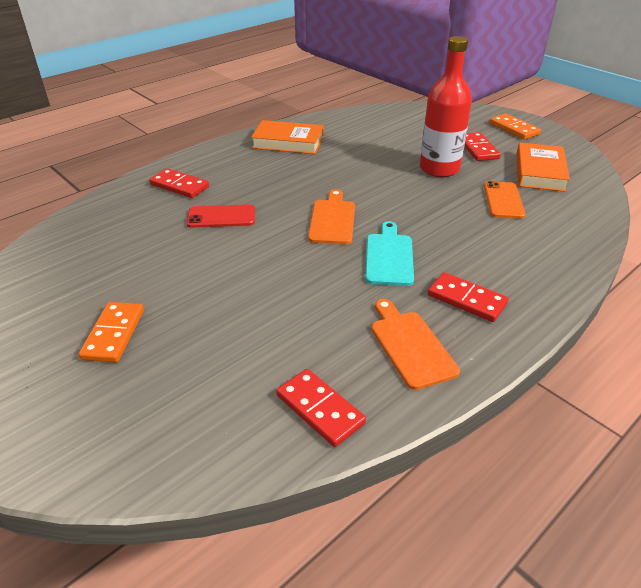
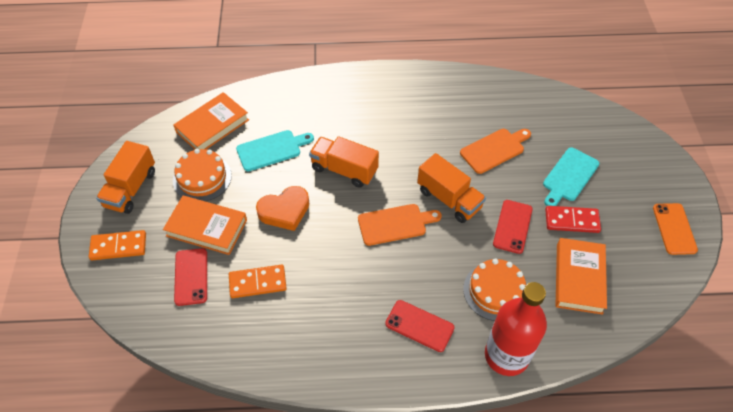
orange book: [251,120,324,154] [516,143,570,192] = 2 -> [163,195,247,255] [173,92,249,150] [556,238,607,315] = 3
orange cake: none = 0 -> [173,149,232,201] [463,258,527,321] = 2
orange heart: none = 0 -> [256,186,309,231] = 1
orange truck: none = 0 -> [96,141,155,214] [309,136,379,188] [417,153,486,223] = 3
red domino: [149,168,209,198] [276,369,366,447] [428,272,508,322] [464,132,501,161] = 4 -> [545,206,601,233] = 1
red phone: [186,204,255,228] = 1 -> [174,248,207,306] [385,300,455,352] [493,200,533,254] = 3
turquoise cutting board: [365,221,414,286] = 1 -> [236,130,314,171] [543,147,599,206] = 2

